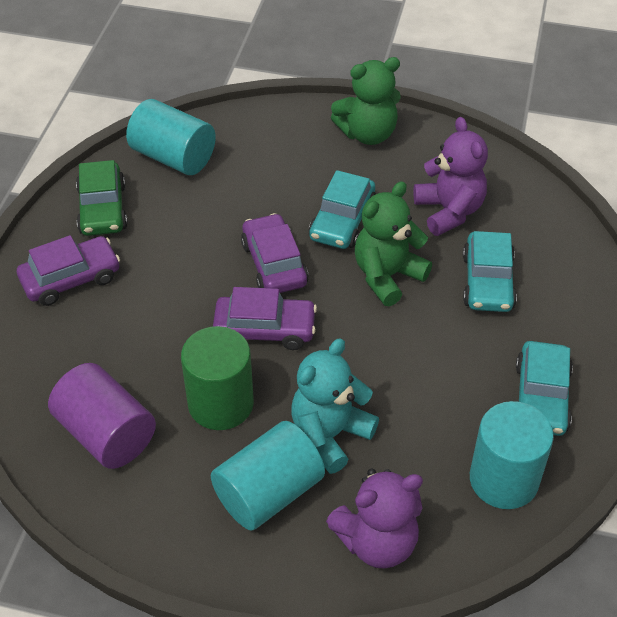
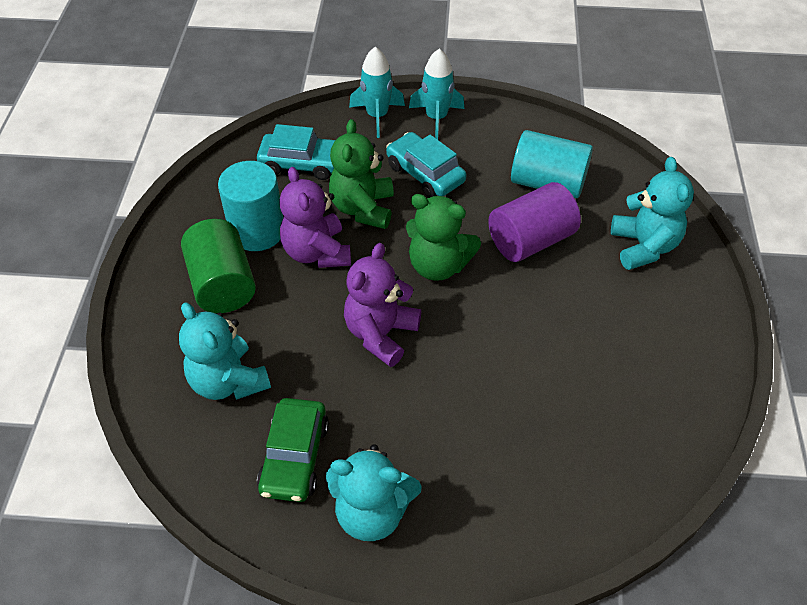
purple car: [17,235,120,306] [213,287,317,350] [241,213,309,293] = 3 -> none = 0
turquoise car: [309,170,376,249] [463,231,517,312] [516,341,573,436] = 3 -> [257,124,335,180] [386,132,466,198] = 2
turquoise cylinder: [126,99,216,175] [211,421,325,531] [470,401,554,509] = 3 -> [218,161,283,251] [511,130,593,198] = 2
turquoise rocket: none = 0 -> [349,47,405,138] [409,49,464,140] = 2
turquoise teddy bear: [291,338,379,474] = 1 -> [179,302,271,400] [326,444,422,541] [611,157,694,270] = 3

